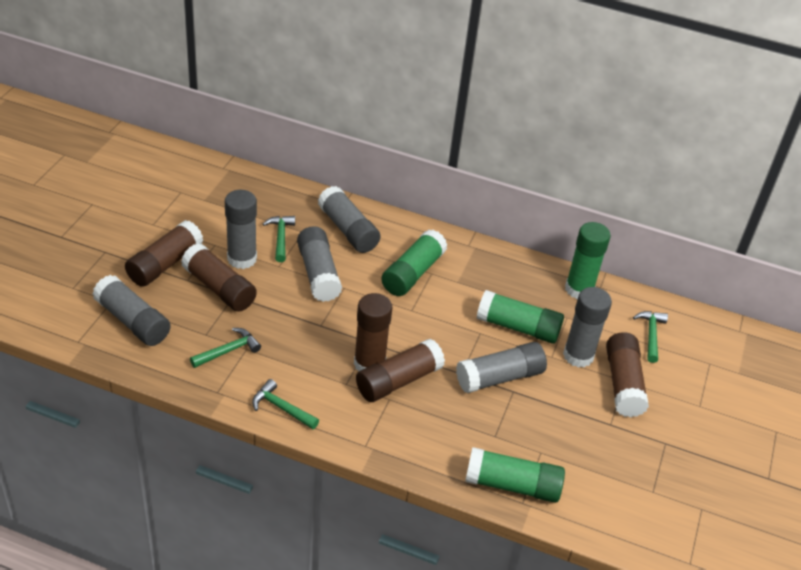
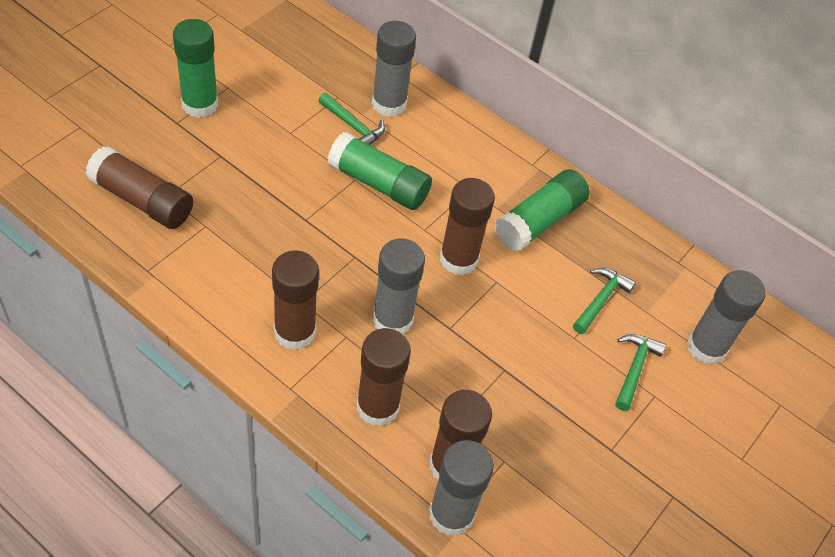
green glue stick: [381,229,448,296] [465,447,565,503] [477,290,564,344] [565,222,611,299] = 4 -> [173,19,218,118] [327,132,432,210] [494,169,590,252] = 3
green hammer: [190,328,261,368] [252,379,319,429] [263,216,295,262] [633,311,668,363] = 4 -> [318,93,385,145] [573,267,636,334] [615,334,666,411] = 3
grey glue stick: [93,275,171,346] [225,190,257,269] [297,226,342,302] [318,186,381,253] [456,342,547,393] [563,287,612,368] = 6 -> [372,21,416,117] [373,238,425,335] [429,440,494,536] [687,270,766,365] = 4

